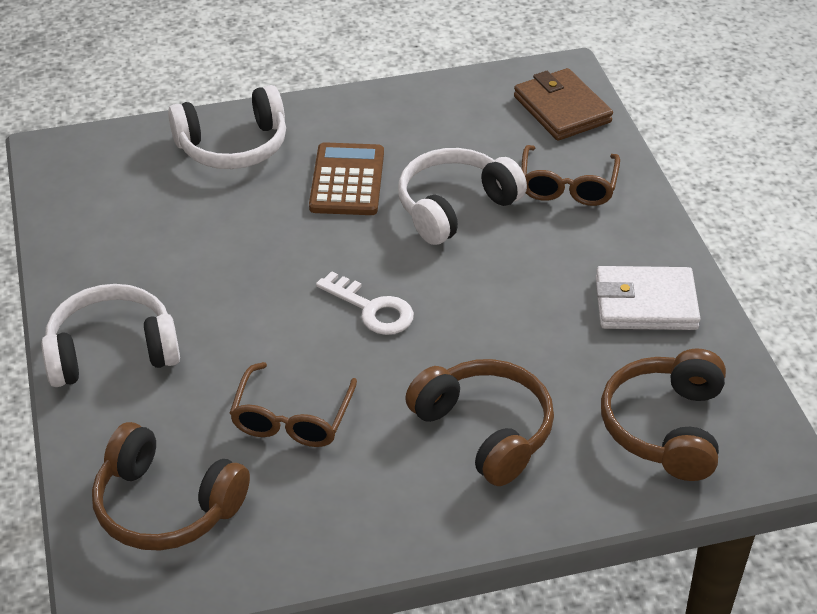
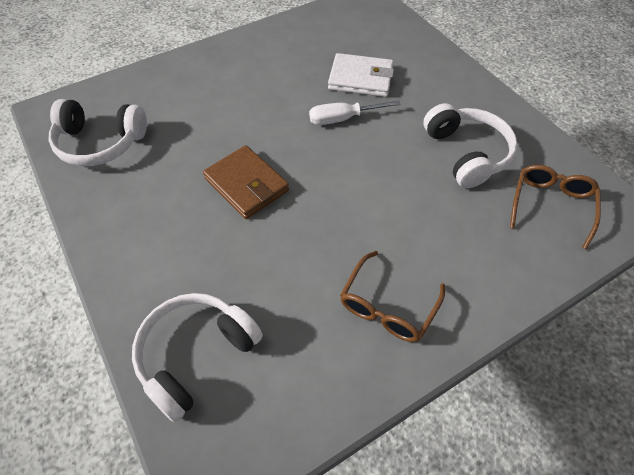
brown calculator: [309,142,384,215] = 1 -> none = 0
brown headphones: [92,422,250,551] [405,359,554,486] [601,348,726,481] = 3 -> none = 0
white key: [316,271,414,335] = 1 -> none = 0
white screwdriver: none = 0 -> [309,100,401,125] = 1

